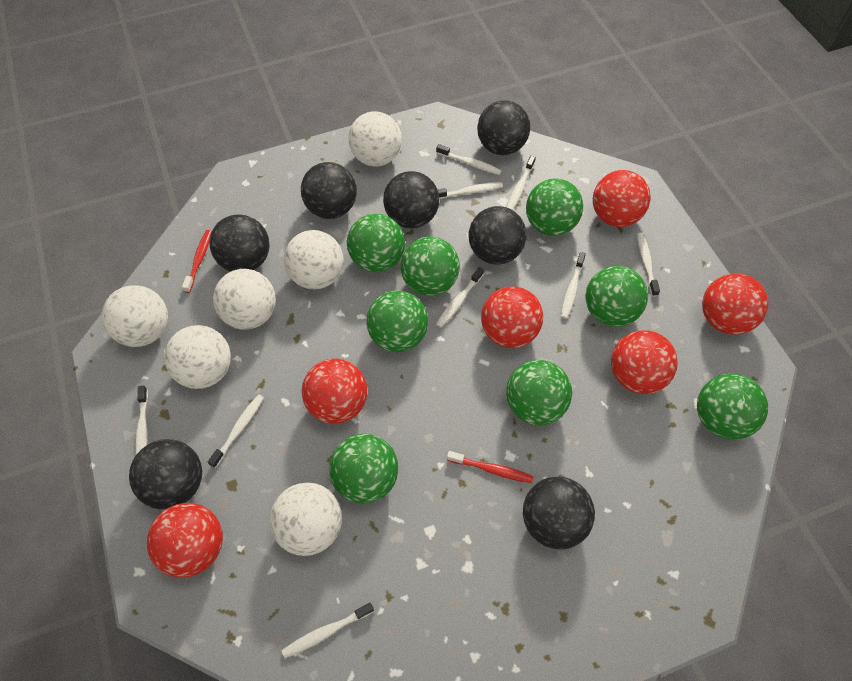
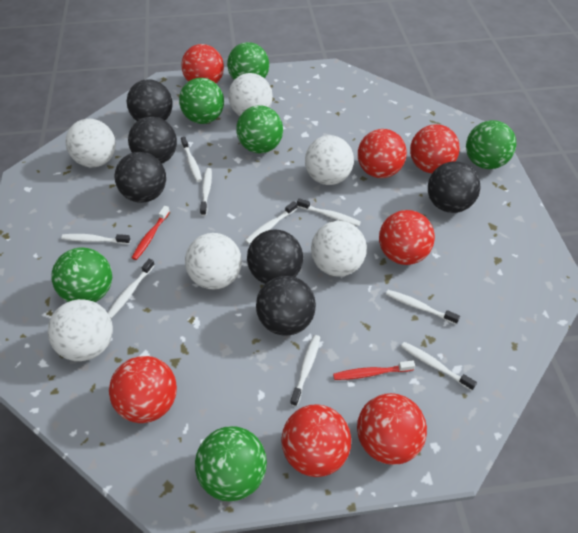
black ball: [129,439,202,510] [209,214,270,272] [301,162,357,219] [383,171,439,228] [469,206,526,265] [477,100,530,155] [523,477,595,550] = 7 -> [115,152,166,203] [127,79,172,121] [128,116,177,163] [247,230,303,284] [256,276,316,336] [428,161,481,213] = 6
green ball: [329,434,398,504] [347,214,405,272] [366,290,428,352] [401,237,460,296] [506,360,572,425] [526,178,583,236] [585,266,648,327] [697,373,768,440] = 8 -> [51,248,112,302] [179,78,224,124] [195,426,267,502] [227,42,269,80] [236,105,283,153] [466,120,516,169] = 6
red ball: [147,503,223,578] [302,359,367,424] [481,286,543,348] [593,170,651,227] [611,330,678,394] [702,274,768,335] = 6 -> [109,356,177,423] [181,44,224,84] [281,404,351,477] [357,393,427,465] [358,129,407,178] [379,210,435,265] [410,124,460,173] = 7

